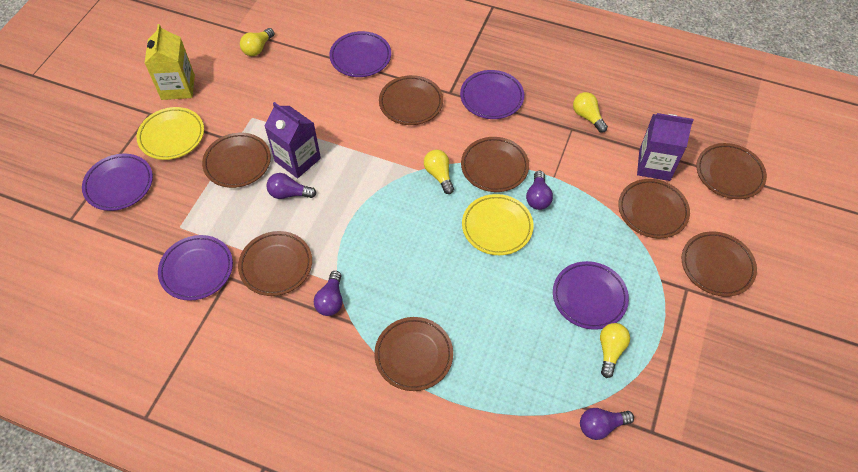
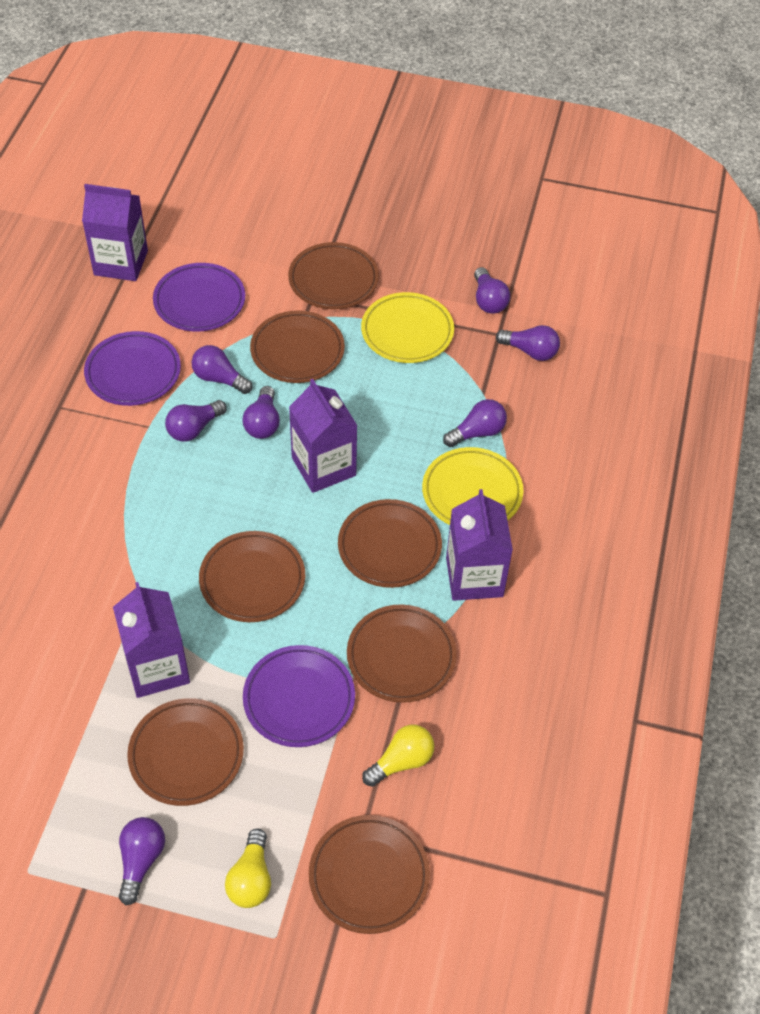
brown plate: [202,133,271,188] [238,231,312,296] [374,317,453,391] [379,75,443,125] [461,137,529,192] [618,179,690,238] [682,232,757,297] [696,143,767,199] = 8 -> [127,698,244,806] [199,531,305,622] [250,311,345,383] [288,242,379,309] [309,815,430,934] [338,499,442,588] [347,605,457,703] = 7
purple carton: [264,102,321,178] [637,113,694,181] = 2 -> [82,184,148,281] [113,582,190,698] [289,379,358,493] [446,489,513,601] = 4
purple light bulb: [266,173,316,199] [314,271,343,316] [526,171,553,210] [580,408,634,440] = 4 -> [119,817,165,905] [165,400,227,442] [192,345,252,394] [242,386,280,439] [443,399,507,447] [474,267,510,314] [496,325,560,361] = 7
purple plate: [82,154,153,211] [158,235,233,301] [329,31,391,77] [460,70,524,119] [553,261,629,330] = 5 -> [84,331,181,406] [153,263,245,331] [243,645,355,747] = 3
yellow carton: [145,24,195,100] = 1 -> none = 0
yellow light bulb: [240,28,274,56] [424,150,454,194] [573,92,608,133] [600,323,630,378] = 4 -> [225,829,271,908] [362,725,434,787] = 2

